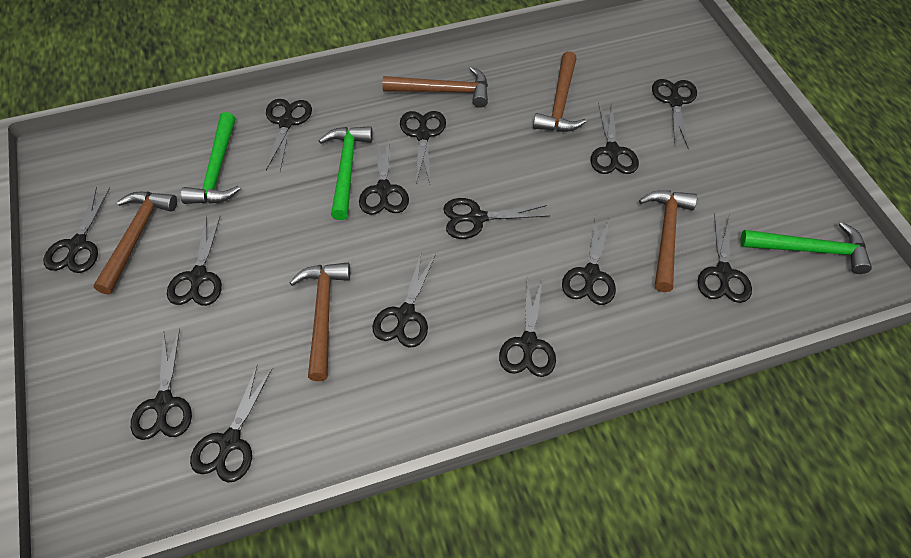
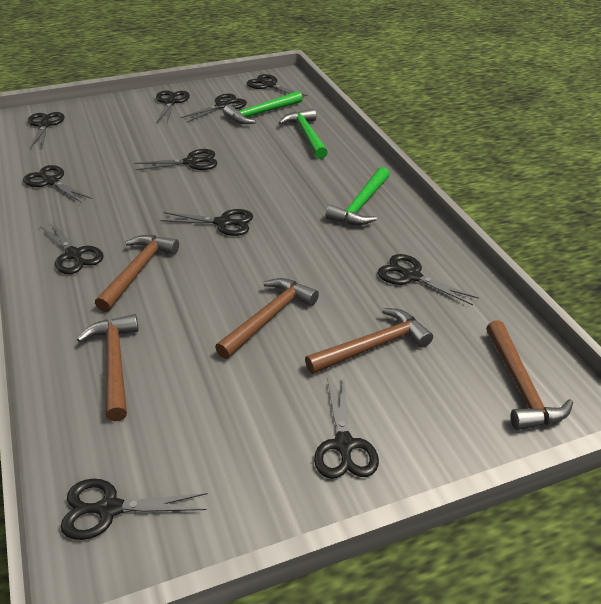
black scissors: [44,187,110,273] [131,328,192,440] [167,216,222,306] [190,366,272,482] [266,99,312,171] [359,139,409,215] [372,251,436,348] [400,111,446,183] [443,198,549,239] [499,277,556,377] [562,216,616,305] [591,103,639,174] [652,79,697,149] [697,212,752,303] = 14 -> [23,165,92,202] [28,112,65,149] [40,221,104,274] [60,478,208,540] [134,149,218,170] [156,90,190,123] [160,209,253,236] [180,94,247,123] [247,74,308,96] [314,378,379,479] [377,254,479,305] = 11

